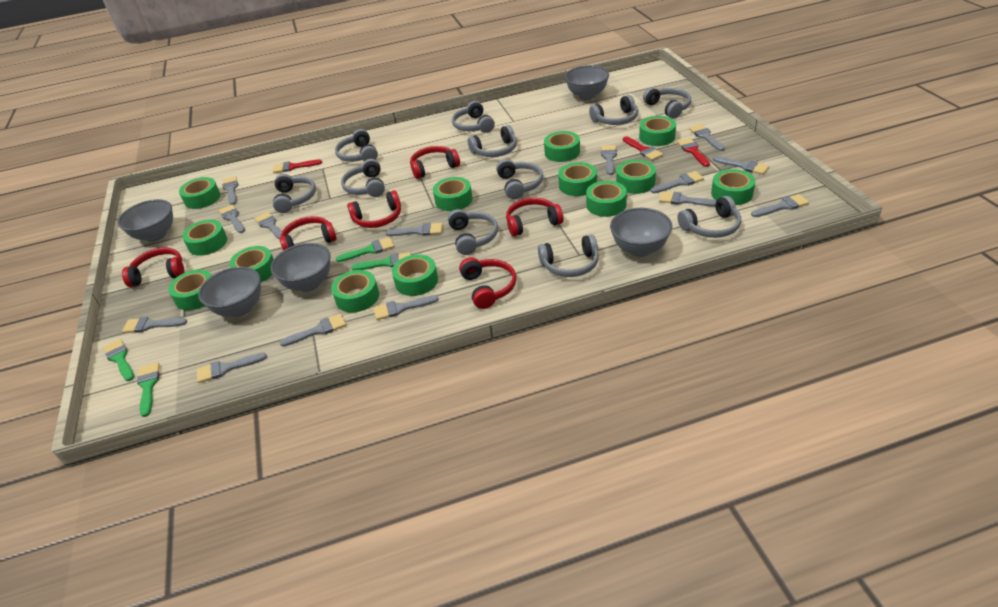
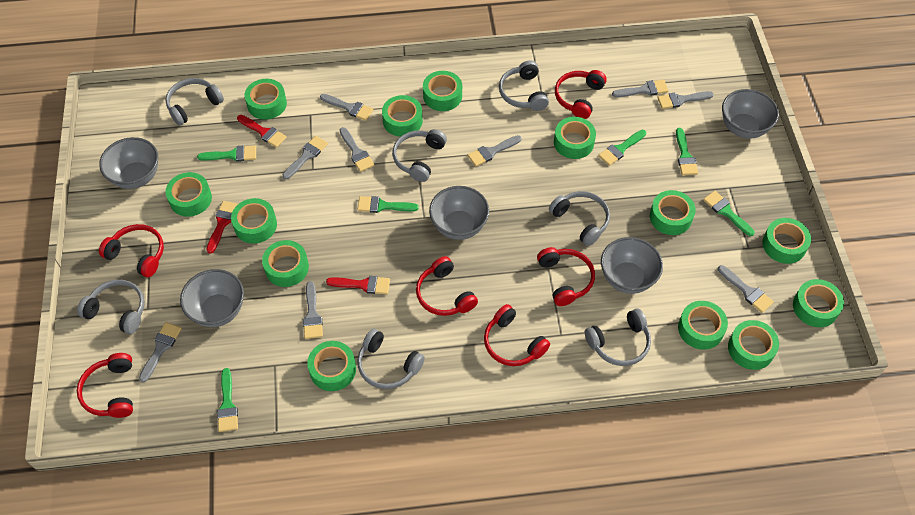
green brush: [103,339,134,381] [137,363,160,417] [336,237,394,262] [352,252,411,270] = 4 -> [197,146,256,161] [217,368,238,432] [357,196,419,213] [598,130,646,166] [676,128,698,175] [703,191,755,236] = 6
grey brush: [122,317,187,333] [197,353,267,383] [219,205,245,233] [222,176,238,205] [255,212,282,239] [280,314,346,346] [374,295,438,320] [386,223,443,236] [601,145,617,175] [651,171,704,193] [659,191,717,207] [689,124,725,151] [713,156,769,175] [751,194,809,217] = 14 -> [139,322,182,382] [283,136,328,179] [303,281,323,339] [320,94,373,121] [340,127,374,172] [468,135,522,166] [612,80,669,97] [657,91,714,109] [718,265,774,313] = 9
grey headphones: [273,174,316,213] [335,129,378,162] [341,159,385,197] [448,209,498,255] [452,101,495,133] [468,125,517,157] [496,159,543,199] [538,234,599,277] [589,95,638,125] [643,87,691,118] [677,196,741,238] = 11 -> [77,280,145,334] [165,78,224,126] [357,329,425,389] [393,129,447,182] [499,60,549,111] [549,191,610,246] [585,309,651,366] = 7

